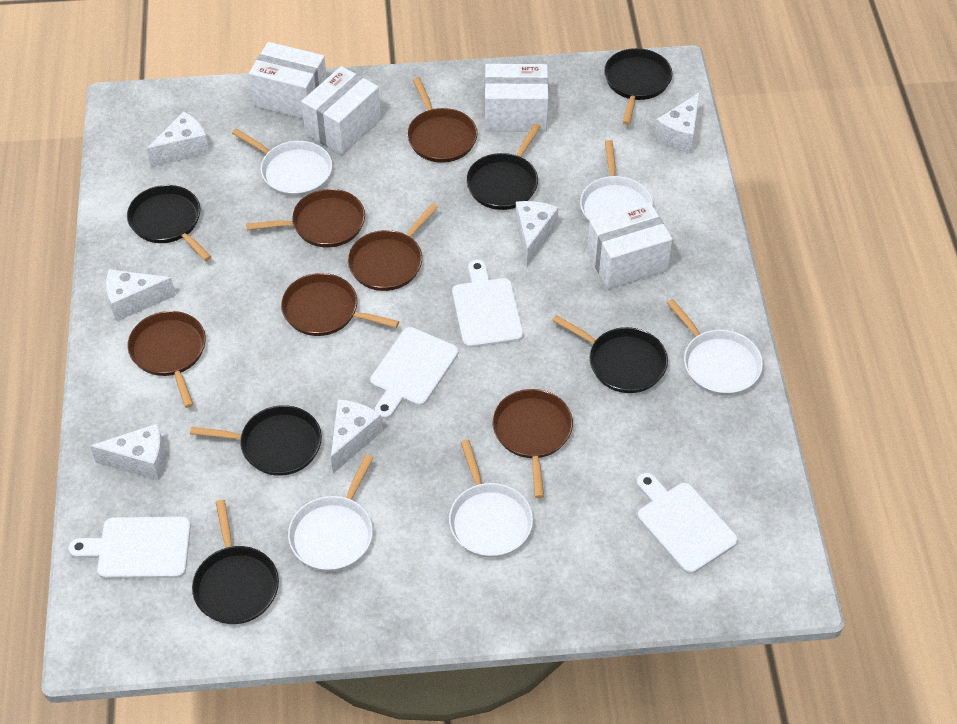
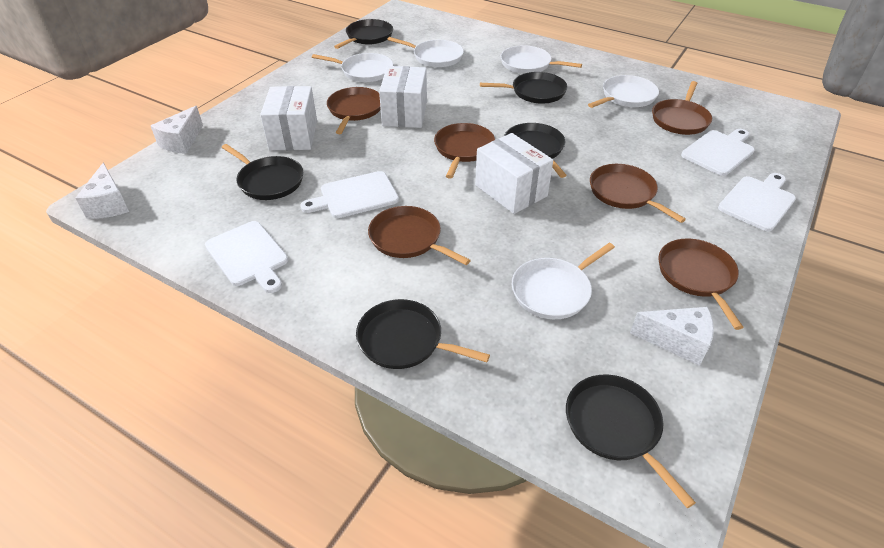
white box: [249,42,327,119] [301,66,381,155] [485,64,548,132] [587,202,672,289] = 4 -> [260,86,317,150] [379,66,427,128] [475,133,553,214] = 3
white cheese: [90,423,165,480] [106,269,176,321] [146,112,210,167] [331,399,382,473] [515,201,558,266] [654,92,700,153] = 6 -> [75,163,129,219] [151,106,203,154] [630,307,714,366] = 3

